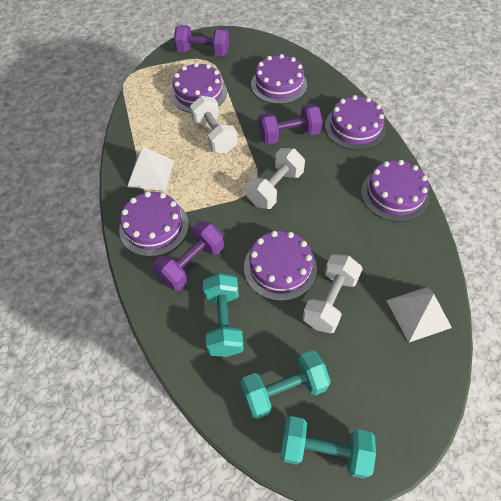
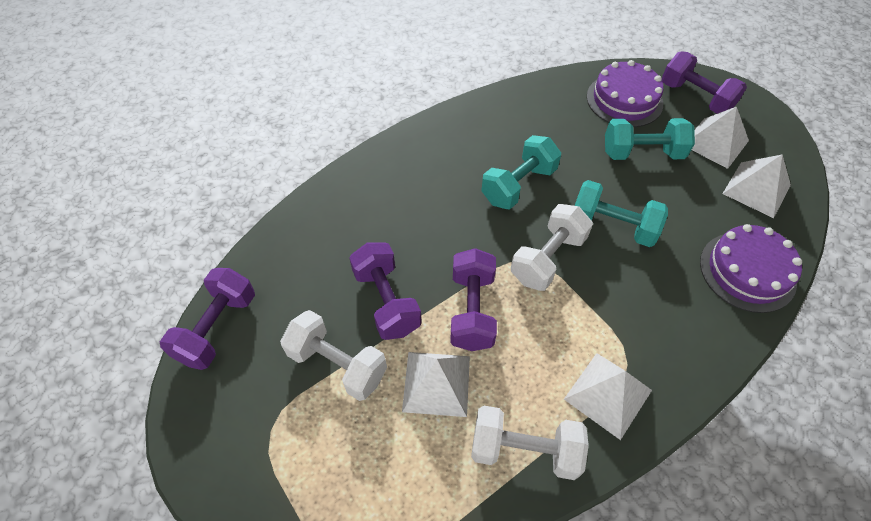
purple cake: [119,191,188,257] [170,62,227,113] [244,231,317,301] [251,54,307,104] [325,95,386,150] [361,160,429,222] = 6 -> [587,60,663,127] [700,224,802,313] = 2
purple dumbbell: [153,221,224,291] [174,25,229,56] [259,104,323,145] = 3 -> [160,268,255,370] [349,242,422,340] [450,248,497,351] [662,51,747,114] = 4
white pyramid: [127,147,174,191] [386,287,452,342] = 2 -> [402,352,470,417] [564,353,652,440] [692,106,749,169] [723,154,791,218] = 4

